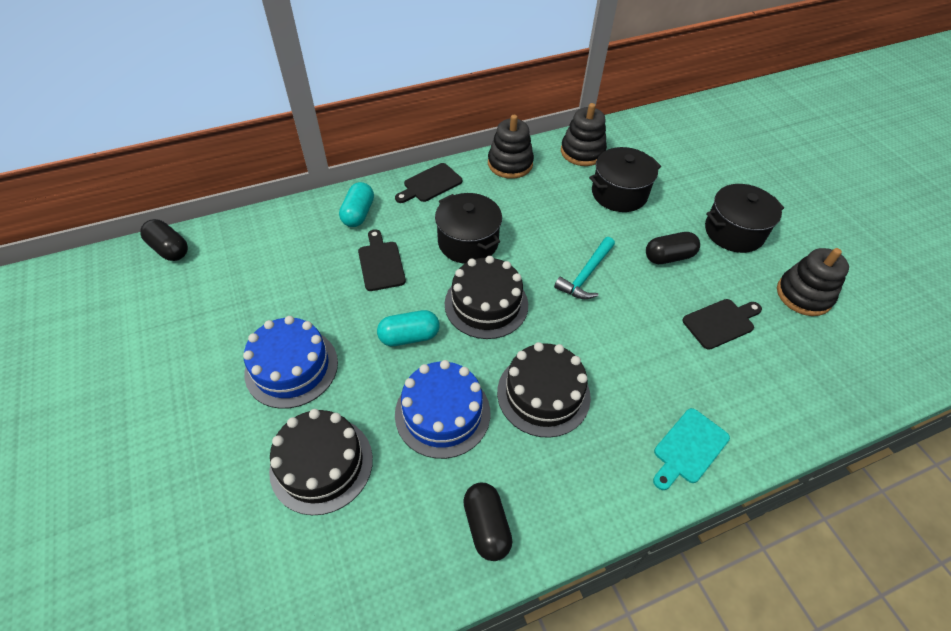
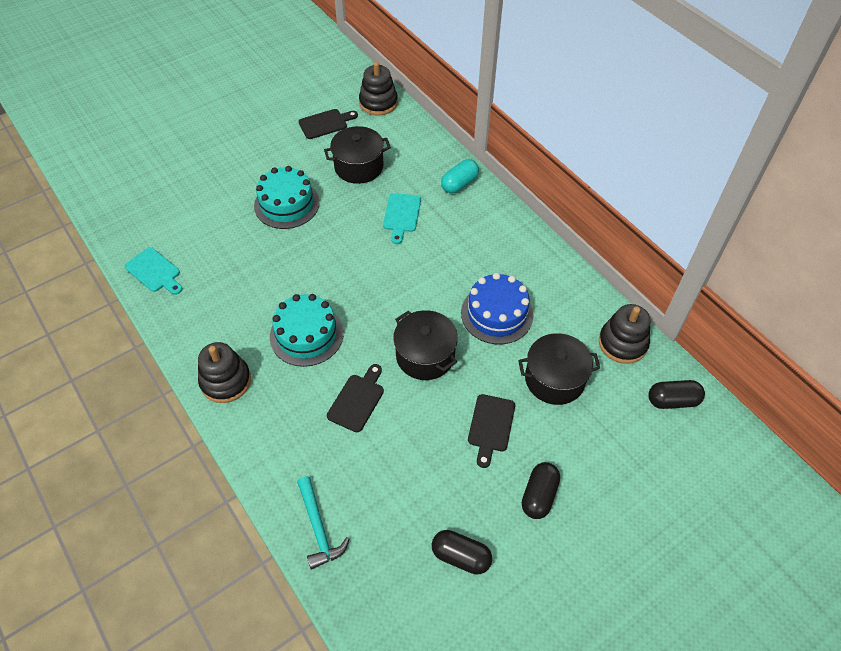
black cake: [269,409,373,515] [445,256,528,339] [497,342,591,438] = 3 -> none = 0
blue cake: [243,316,338,409] [395,360,490,459] = 2 -> [461,273,533,344] = 1
turquoise cake: none = 0 -> [254,166,320,229] [270,294,344,367] = 2
turquoise capsule: [339,182,374,227] [377,310,440,346] = 2 -> [441,159,479,193] = 1
turquoise cutting board: [653,408,730,490] = 1 -> [125,247,183,295] [383,193,421,244] = 2

